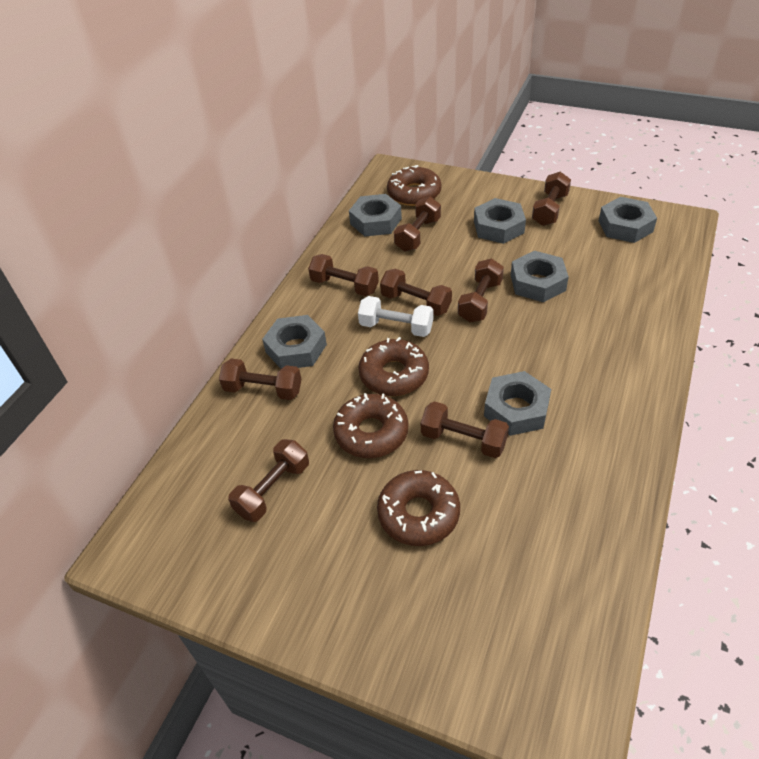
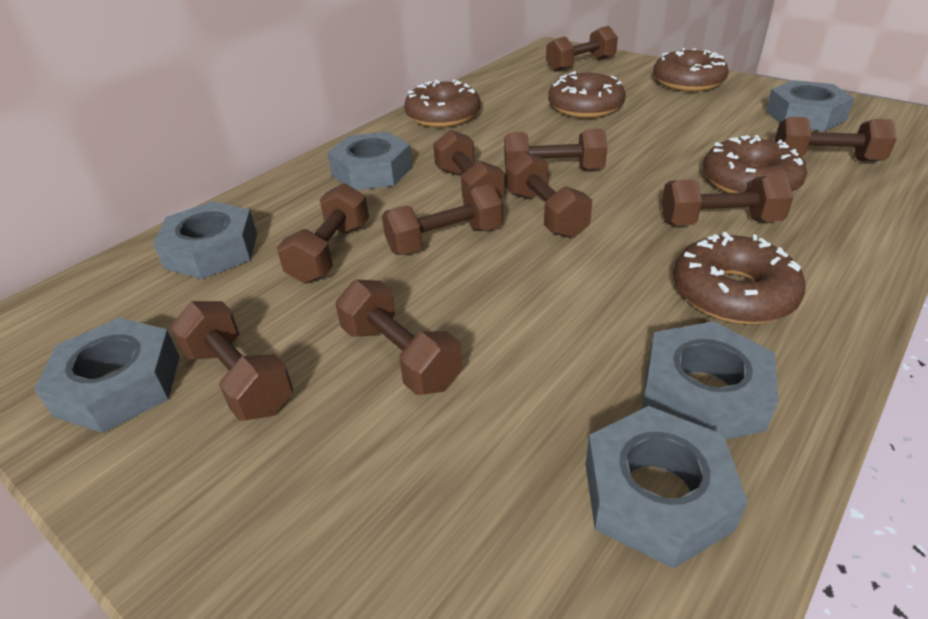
brown donut: [333,393,408,458] [358,337,429,396] [377,470,460,546] [387,165,441,206] = 4 -> [404,80,480,128] [548,71,626,118] [653,48,729,92] [673,232,806,324] [703,135,807,193] = 5
brown dumbbell: [219,358,301,400] [228,439,309,522] [308,254,379,296] [380,269,452,316] [394,197,441,252] [421,401,509,458] [458,258,504,322] [532,172,571,226] = 8 -> [170,301,293,421] [277,183,369,284] [335,280,462,395] [382,183,503,255] [433,130,505,199] [504,129,607,170] [505,151,592,238] [546,26,618,72] [662,175,793,226] [775,117,897,162] = 10
white dumbbell: [358,296,433,337] = 1 -> none = 0

